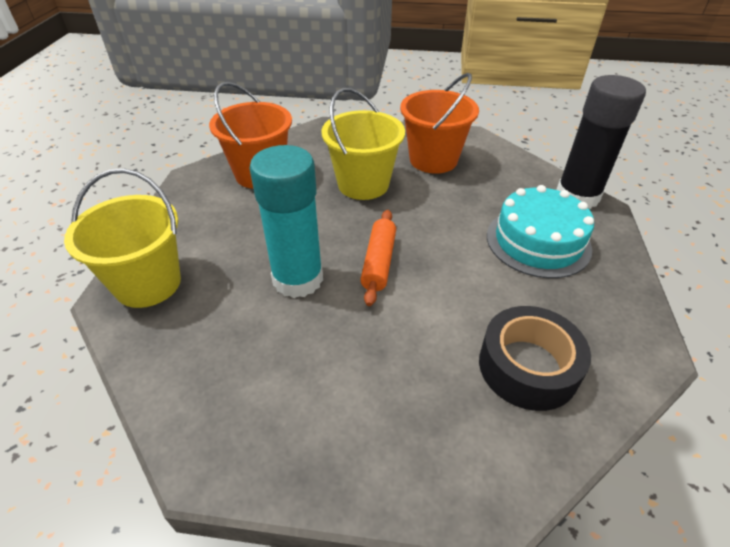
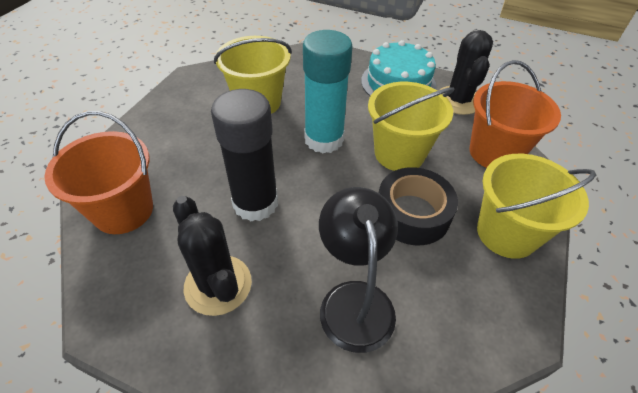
black cactus: none = 0 -> [173,196,252,316] [440,30,493,115] = 2
black lamp: none = 0 -> [319,187,398,353] = 1
orange rolling pin: [360,210,396,306] = 1 -> none = 0
yellow bucket: [64,169,181,308] [321,88,405,200] = 2 -> [214,36,291,114] [368,82,455,171] [477,154,596,259] = 3

